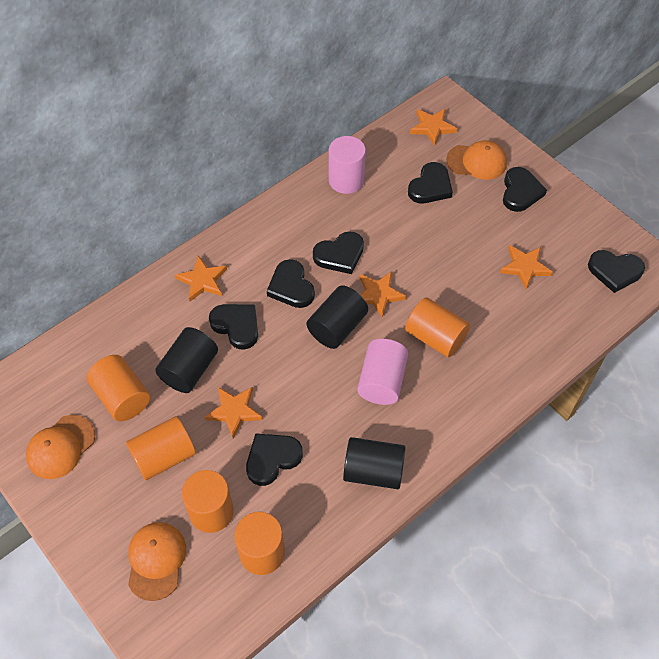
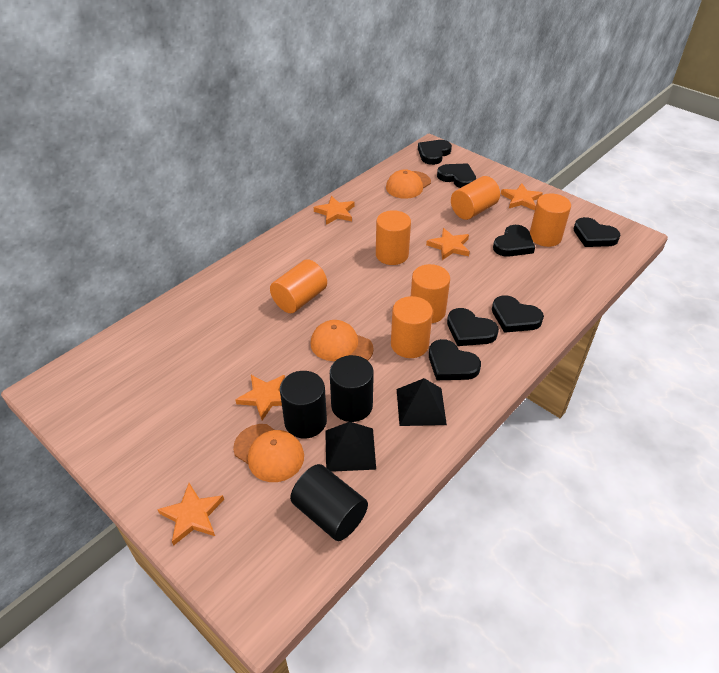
black pyramid: none = 0 -> [325,422,376,472] [397,378,447,426] = 2
orange cylinder: [86,355,150,421] [126,416,196,480] [182,470,234,533] [234,512,285,575] [405,297,470,358] = 5 -> [270,259,327,313] [376,210,411,265] [391,296,433,358] [411,264,450,323] [451,176,500,220] [530,193,571,247] = 6
pink cylinder: [329,136,366,194] [357,339,408,405] = 2 -> none = 0

